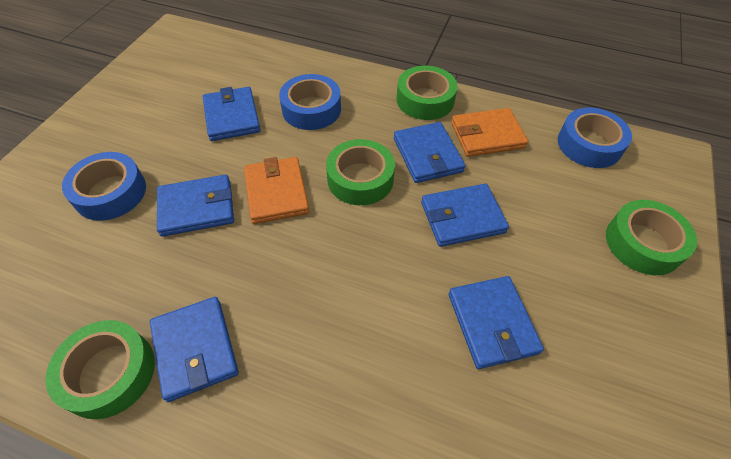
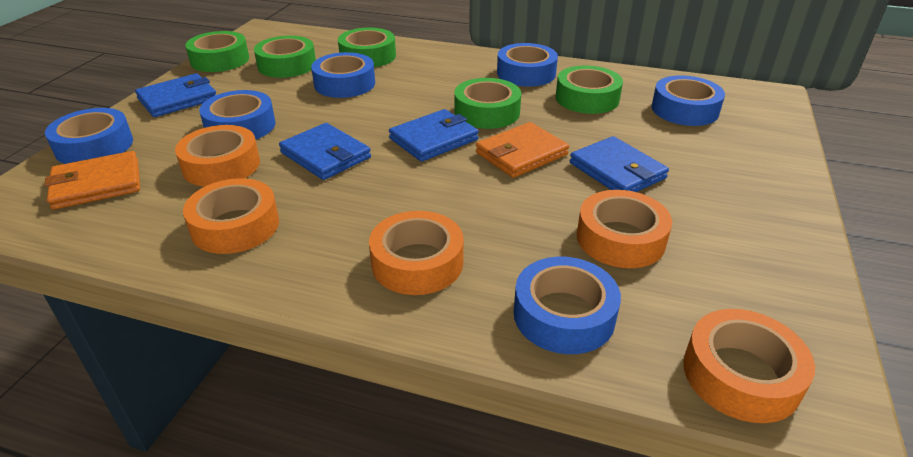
blue tape: [62,152,146,221] [279,74,341,130] [558,108,632,168] = 3 -> [45,108,133,164] [199,90,276,140] [311,52,375,98] [497,43,558,87] [514,257,621,354] [651,75,725,126] = 6
blue wallet: [150,297,239,402] [157,174,234,237] [203,87,260,141] [394,122,466,183] [421,184,509,247] [448,276,544,369] = 6 -> [135,73,216,117] [279,123,371,180] [389,109,479,162] [570,136,669,192] = 4
green tape: [46,320,155,419] [326,139,395,205] [396,66,458,120] [606,200,697,275] = 4 -> [185,31,249,72] [254,36,316,78] [338,28,396,67] [454,78,521,129] [556,65,623,114] = 5
orange tape: none = 0 -> [175,125,260,186] [183,178,279,254] [369,211,464,295] [576,190,672,268] [683,309,815,423] = 5

